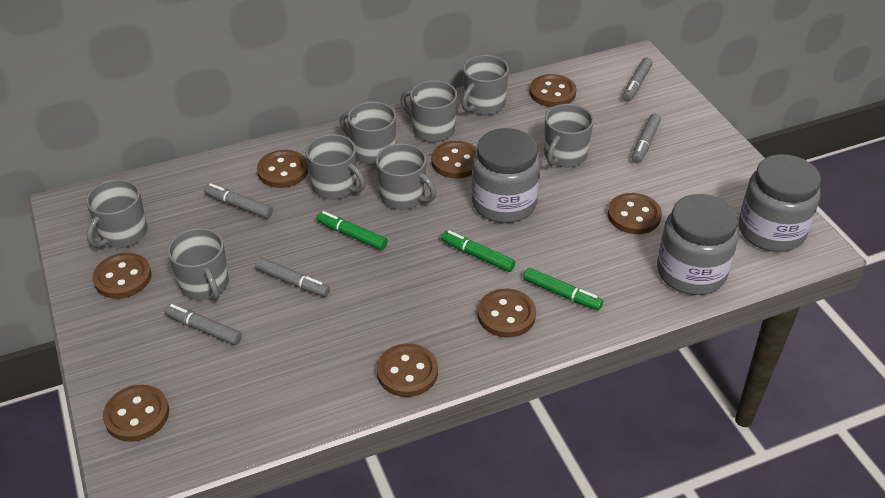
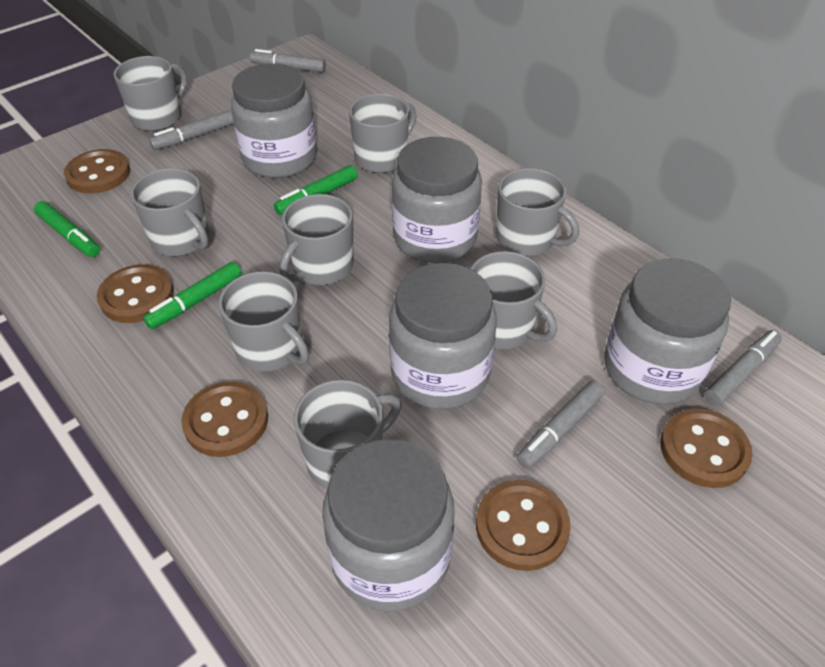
brown button: [93,253,151,299] [103,385,169,442] [257,150,308,188] [377,343,438,397] [431,141,477,179] [478,289,536,338] [530,74,576,107] [608,193,662,234] = 8 -> [64,149,130,194] [97,264,174,323] [181,382,268,457] [476,480,571,571] [660,408,753,488] = 5
grey jar: [472,128,540,223] [657,194,739,295] [738,154,821,252] = 3 -> [231,63,317,178] [322,439,455,611] [389,263,497,409] [392,137,482,263] [604,258,731,404] = 5
grey marker: [165,304,242,345] [204,183,273,219] [255,257,330,297] [622,58,653,102] [632,113,661,163] = 5 -> [149,110,234,150] [250,49,326,73] [517,380,605,469] [705,330,782,406] = 4

